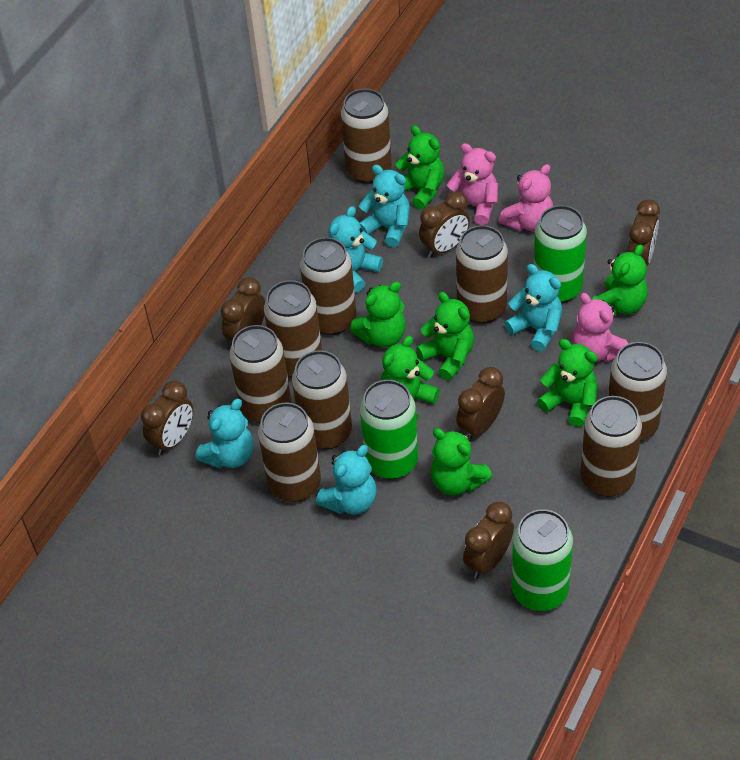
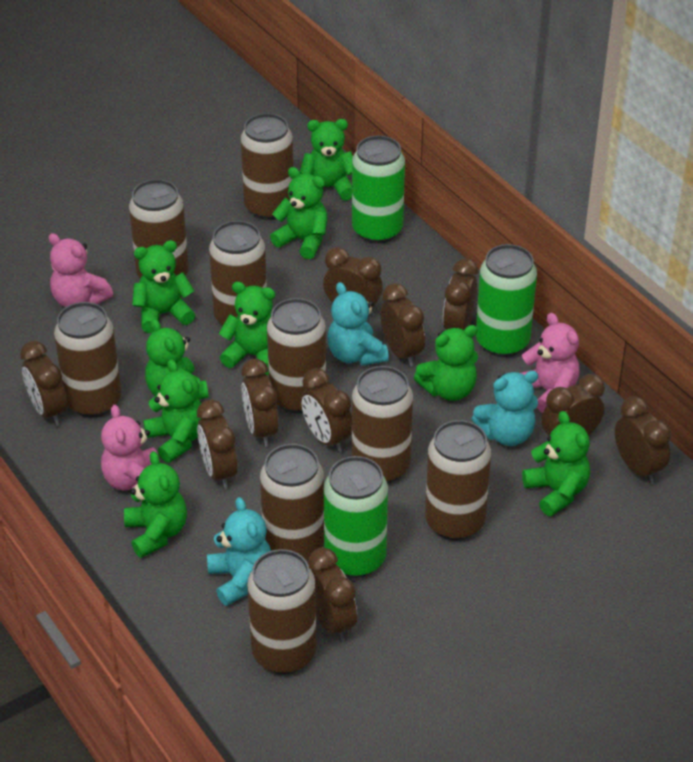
brown clock: [141,381,193,455] [221,277,265,341] [419,192,470,258] [456,367,505,439] [463,502,514,579] [628,199,660,266] = 6 -> [20,341,67,426] [197,400,238,489] [241,359,279,447] [301,368,352,453] [308,548,357,642] [323,247,383,317] [381,283,425,367] [443,258,478,330] [541,374,605,436] [615,396,671,484] = 10
green teddy bear: [350,282,406,347] [381,336,440,421] [395,126,444,210] [416,292,474,380] [431,428,492,496] [537,339,598,427] [593,244,648,316] = 7 -> [124,451,187,558] [132,240,195,333] [143,359,201,463] [145,319,208,399] [219,282,275,375] [270,167,327,259] [300,119,353,201] [414,325,478,401] [522,411,590,516] = 9
turquoise teddy bear: [195,399,253,468] [316,445,377,515] [328,206,383,293] [359,165,410,248] [504,264,562,352] = 5 -> [207,497,271,606] [327,282,389,366] [472,371,538,446] = 3

